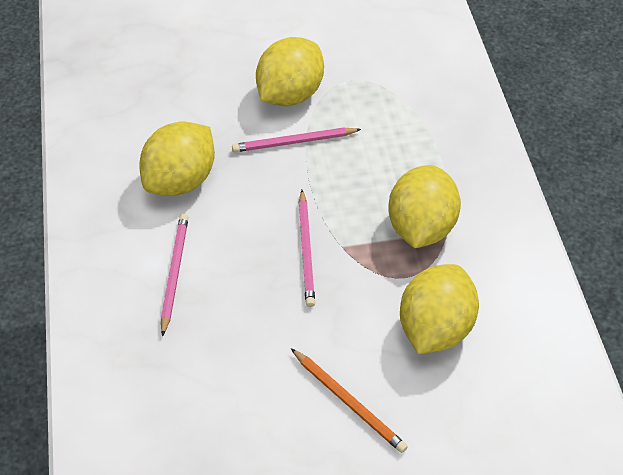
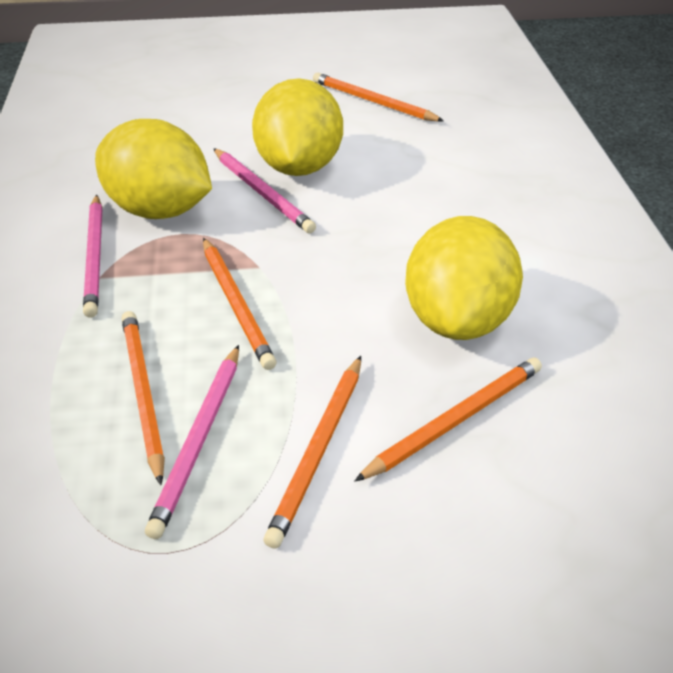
orange pencil: [291,348,408,453] = 1 -> [122,311,165,485] [203,238,277,370] [264,356,361,549] [313,73,444,122] [354,357,542,482] = 5
yellow lemon: [139,122,215,196] [256,37,324,106] [388,165,461,248] [400,264,479,354] = 4 -> [95,119,212,219] [252,78,343,176] [405,216,523,340] = 3

